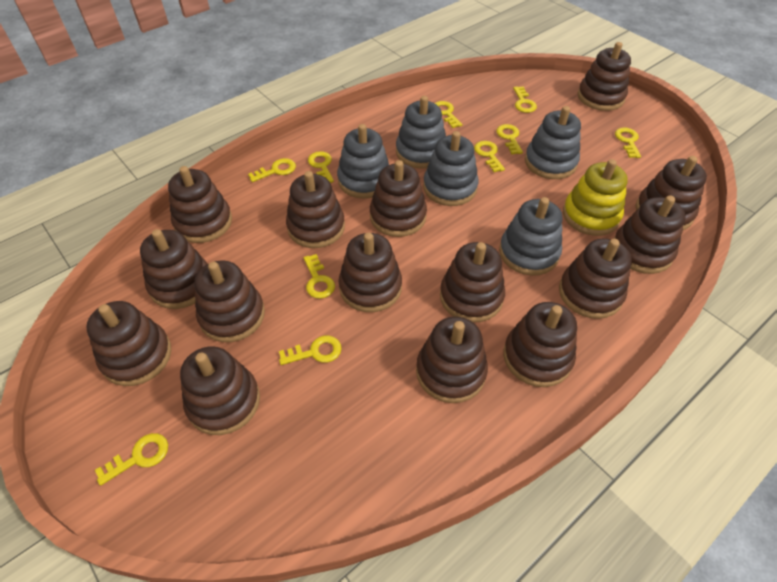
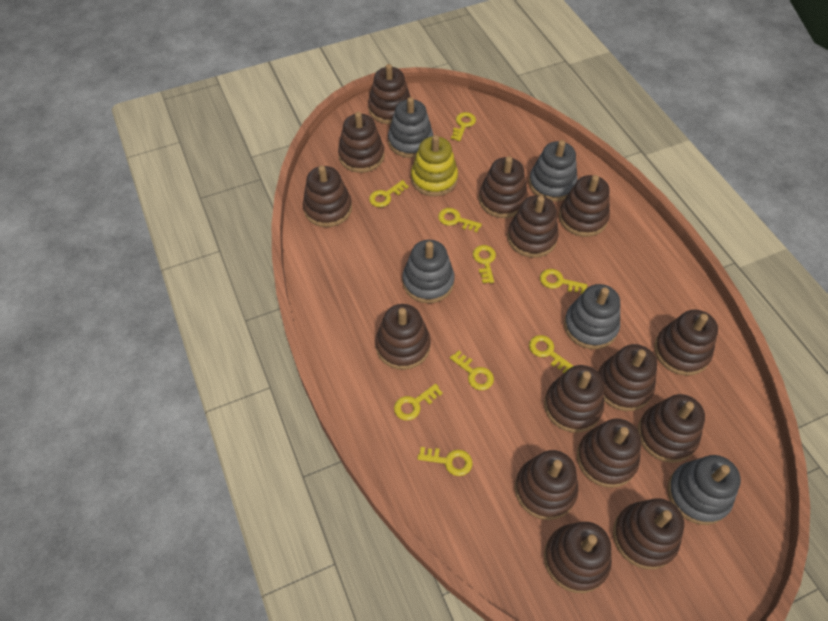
yellow key: [95,433,168,486] [248,158,296,182] [279,336,341,365] [304,254,335,299] [308,151,334,183] [435,101,462,128] [474,141,505,172] [497,124,523,154] [513,86,537,113] [615,127,641,158] = 10 -> [369,180,409,207] [394,384,443,420] [417,447,473,476] [438,208,482,232] [450,350,494,390] [451,112,476,141] [473,245,496,283] [529,335,573,373] [540,269,587,294] = 9

